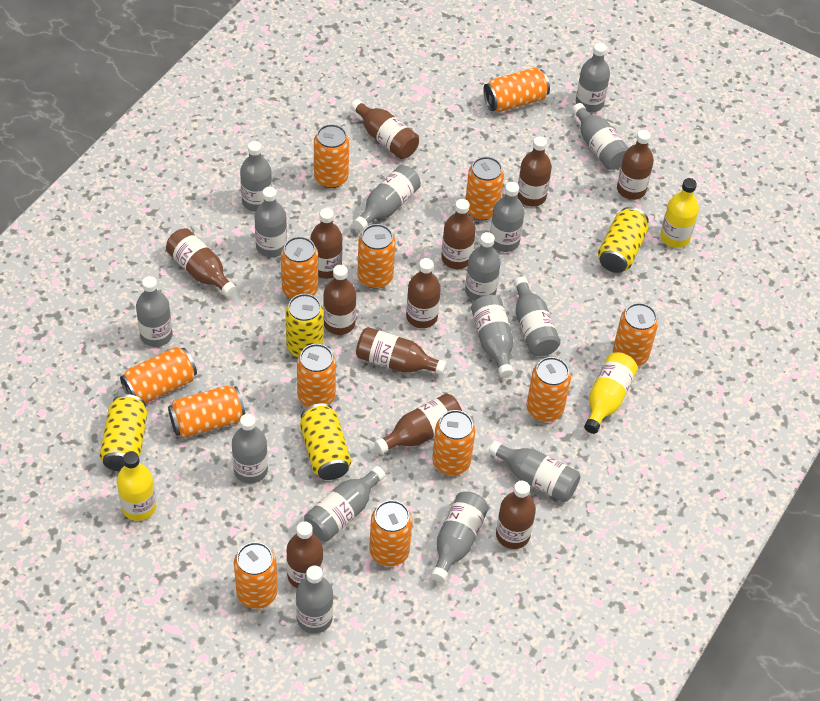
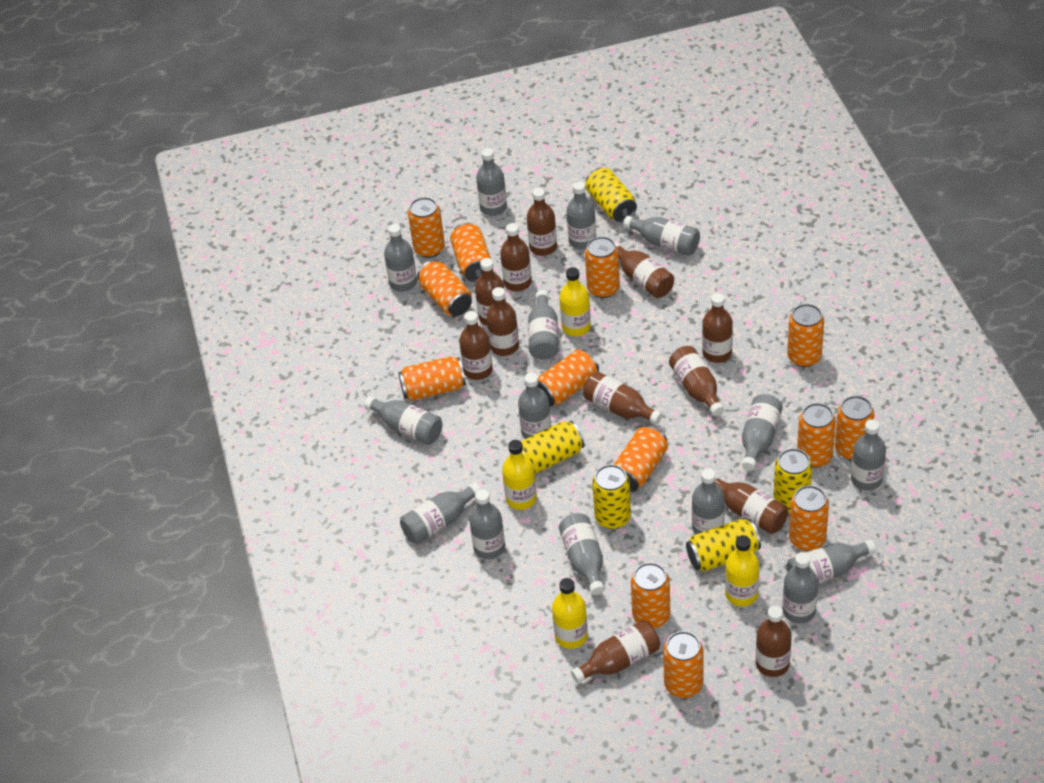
yellow bottle: [117,451,157,521] [584,352,638,434] [660,178,699,248] = 3 -> [502,440,537,510] [552,578,588,649] [559,267,591,336] [725,535,759,606] = 4
yellow can: [100,394,148,472] [285,294,324,357] [300,403,351,480] [598,207,649,273] = 4 -> [521,421,584,474] [585,167,637,222] [592,464,631,529] [686,519,761,572] [773,448,812,513] = 5

